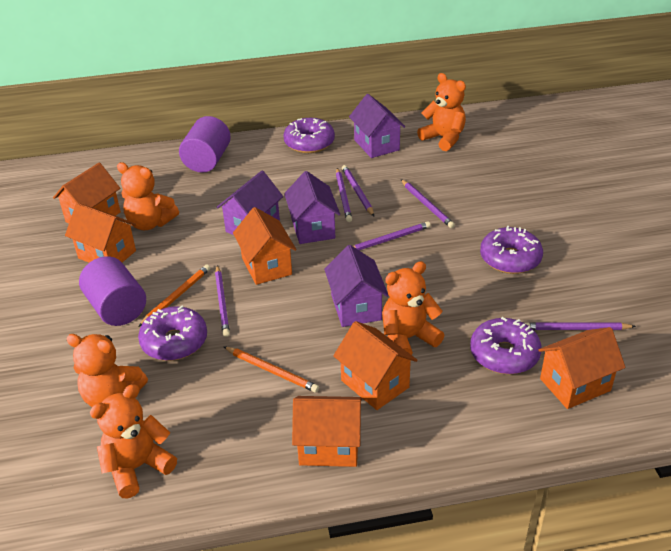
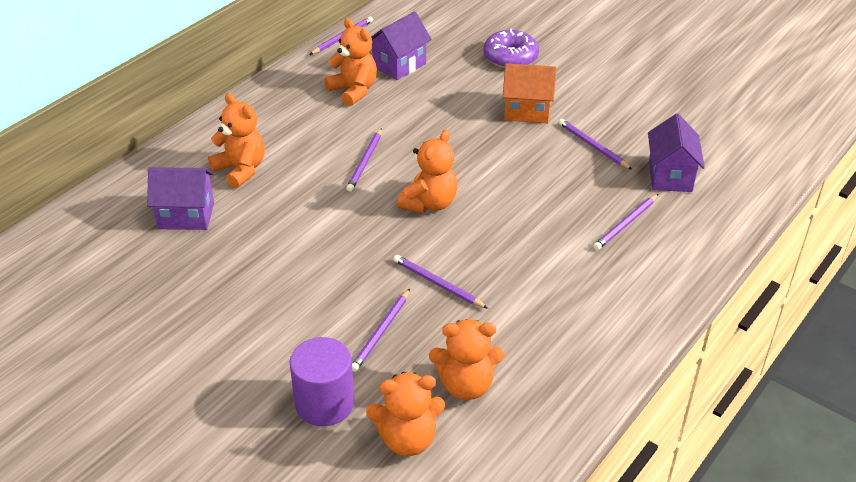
orange house: [53,163,121,224] [65,203,136,263] [233,207,296,285] [292,396,362,467] [333,321,417,410] [538,327,626,409] = 6 -> [503,63,556,123] = 1
orange pencil: [138,265,210,327] [223,346,319,392] = 2 -> none = 0
purple cylinder: [79,256,146,326] [179,116,231,173] = 2 -> [290,337,354,426] = 1
purple donut: [138,306,207,361] [283,118,335,153] [470,317,542,374] [480,226,543,274] = 4 -> [483,29,539,68] = 1
purple house: [217,171,283,235] [284,171,340,244] [324,245,389,327] [349,94,406,158] = 4 -> [147,167,214,230] [371,11,432,80] [648,114,705,192] = 3

